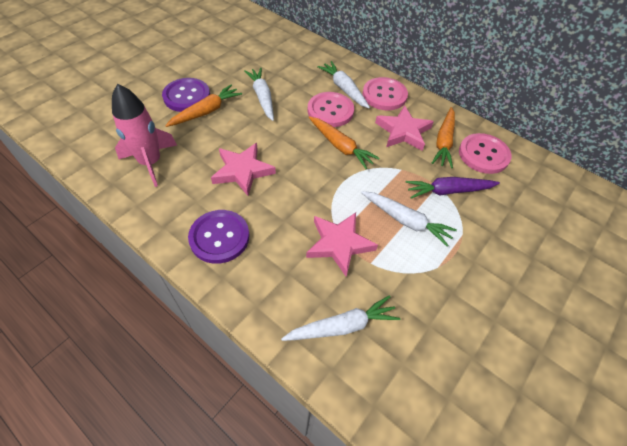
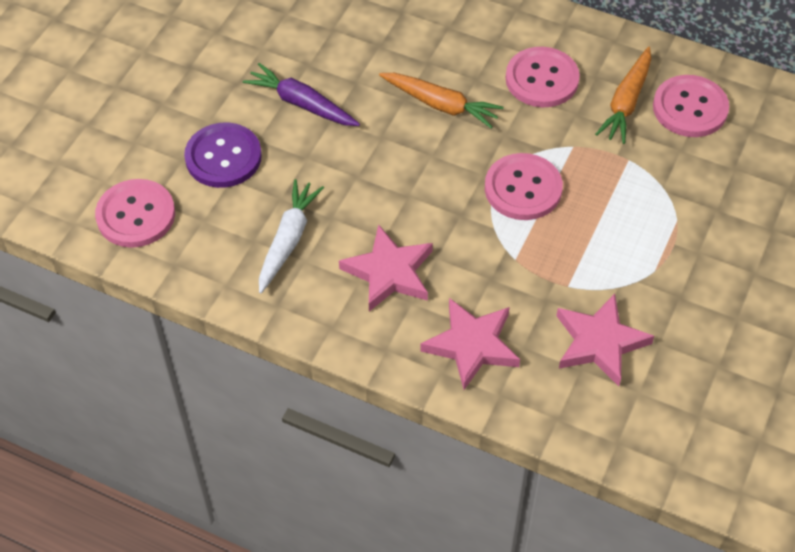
orange carrot: [165,85,242,127] [309,116,380,169] [432,107,455,168] = 3 -> [379,73,504,129] [595,47,651,144] = 2
pink button: [308,92,354,127] [362,77,408,110] [459,133,512,174] = 3 -> [95,179,175,248] [485,153,563,220] [506,47,580,107] [653,75,729,137] = 4
pink rocket: [112,84,177,187] = 1 -> none = 0
purple button: [162,78,210,112] [188,210,249,264] = 2 -> [184,123,262,188] = 1
white carrot: [244,68,274,121] [281,295,400,341] [317,61,370,108] [361,191,457,247] = 4 -> [259,179,324,294] = 1

